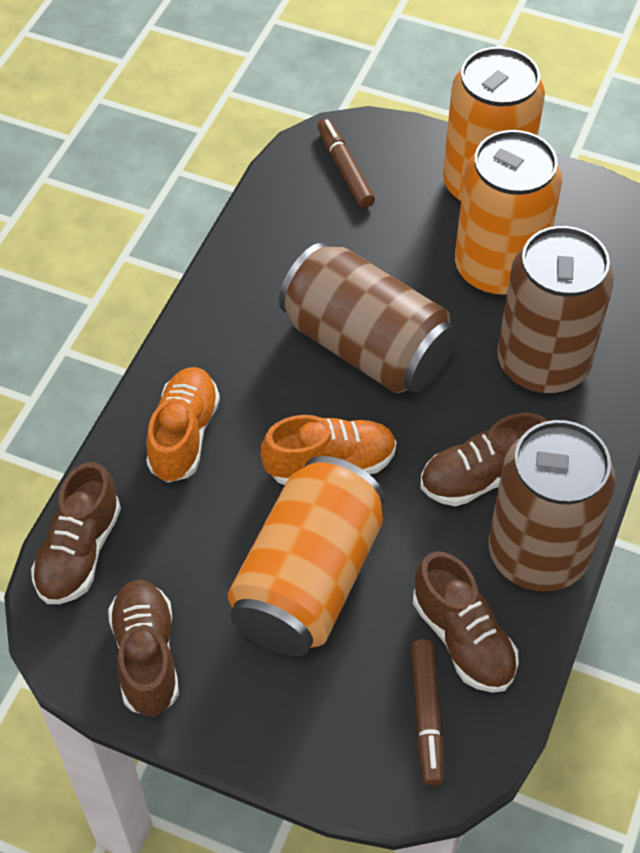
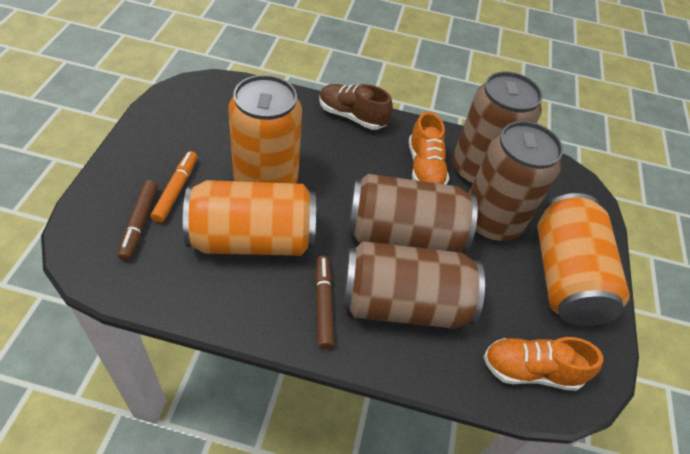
brown can: [279,243,457,393] [488,420,616,592] [497,226,614,394] = 3 -> [342,241,485,329] [348,174,478,252] [452,71,543,185] [468,121,563,242] = 4
brown shoe: [31,462,121,604] [108,580,179,716] [413,551,519,693] [421,413,547,506] = 4 -> [319,84,393,130] = 1
orange marker: none = 0 -> [151,151,197,223] = 1

